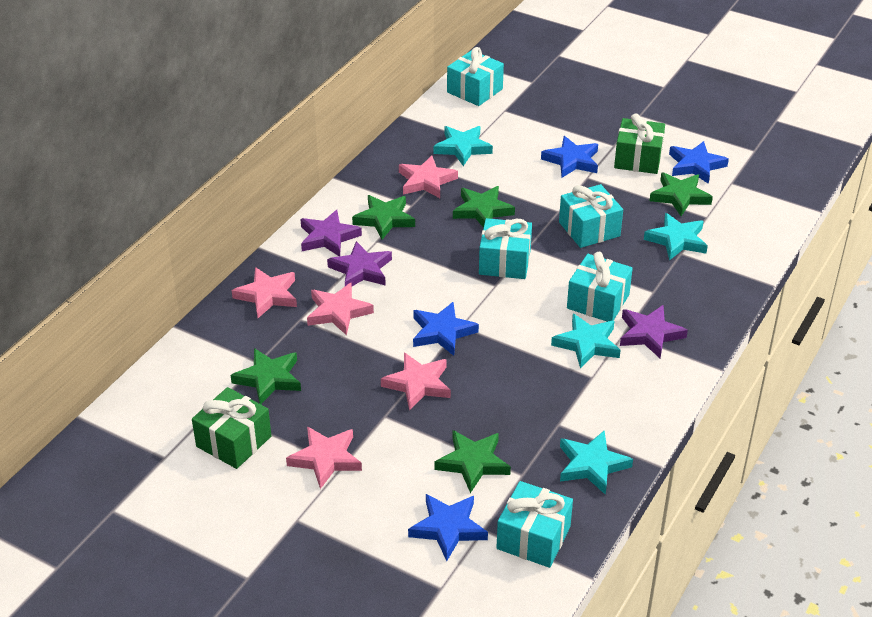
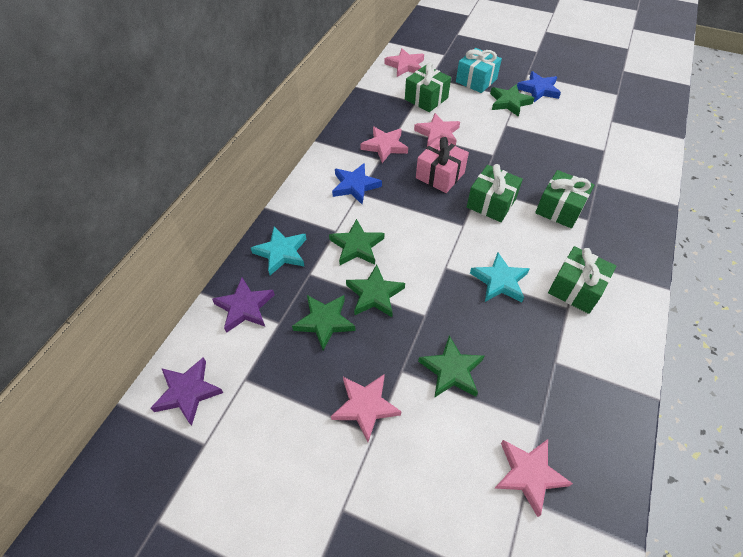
blue star: [408,494,488,561] [413,302,479,356] [541,136,598,178] [669,141,729,184] = 4 -> [332,163,382,204] [517,71,561,102] = 2
green gift: [192,387,271,469] [614,113,665,174] = 2 -> [405,62,451,112] [467,164,523,222] [535,170,594,228] [548,246,616,314] = 4
pink gift: none = 0 -> [416,137,469,193] = 1
purple star: [300,210,362,256] [327,241,392,286] [620,305,688,358] = 3 -> [150,357,224,426] [212,277,275,333] = 2
turquoise gift: [447,47,504,106] [479,218,532,279] [496,481,573,568] [559,184,623,248] [567,252,633,322] = 5 -> [456,48,502,93] = 1
turquoise star: [434,126,493,166] [551,314,621,369] [560,430,633,495] [644,213,708,260] = 4 -> [251,227,306,275] [470,252,530,302] = 2

